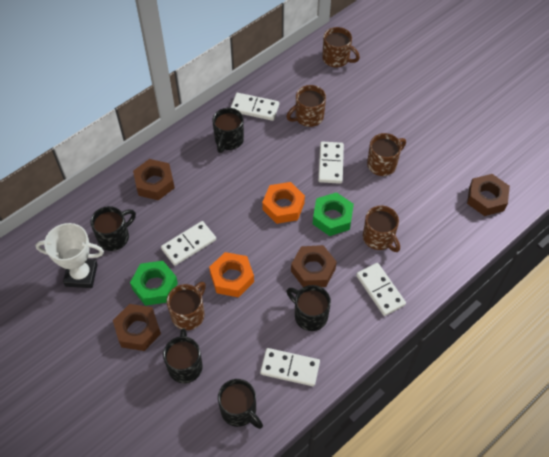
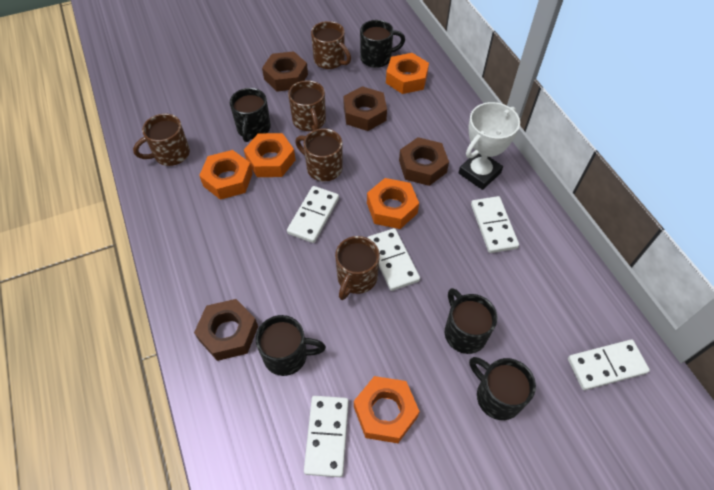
green nut: [130,261,178,306] [313,192,354,236] = 2 -> none = 0
orange nut: [209,252,254,297] [262,182,305,224] = 2 -> [199,150,253,200] [244,133,295,177] [354,376,420,443] [367,178,419,229] [386,53,429,94] = 5

